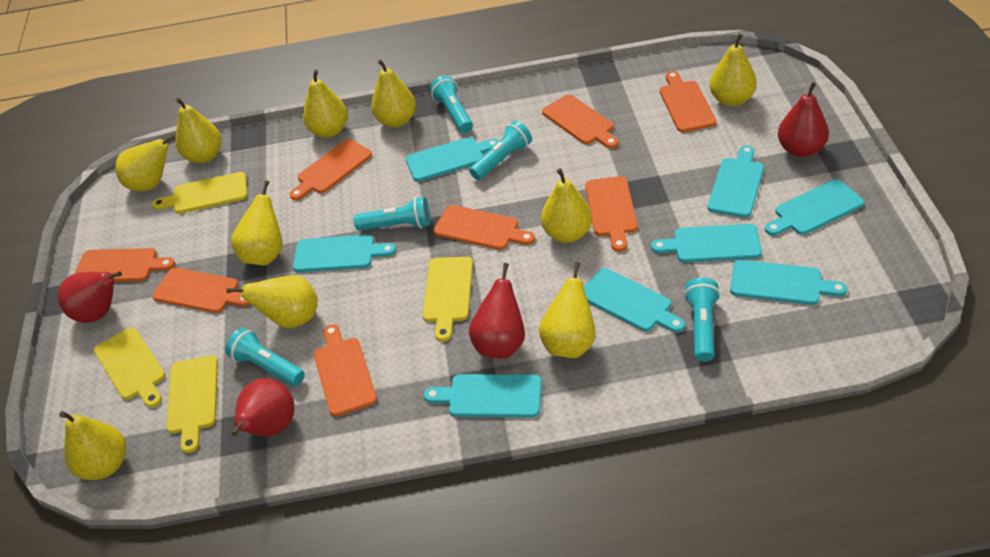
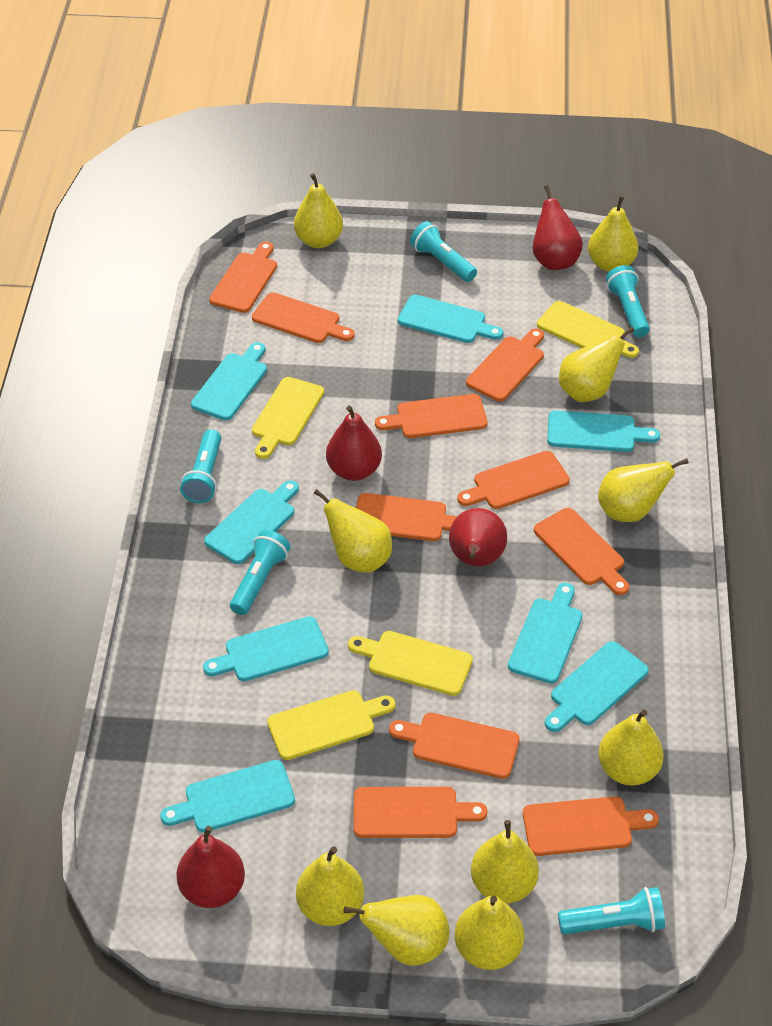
orange cutting board: [74,248,175,282] [152,268,250,313] [290,139,372,200] [314,324,377,417] [434,205,535,250] [542,95,619,148] [585,176,638,252] [660,71,716,132] = 8 -> [209,241,277,313] [252,292,355,343] [354,787,487,838] [356,493,457,541] [375,394,487,438] [389,713,519,779] [457,451,570,509] [466,329,544,401] [523,796,659,856] [534,508,629,595] = 10

